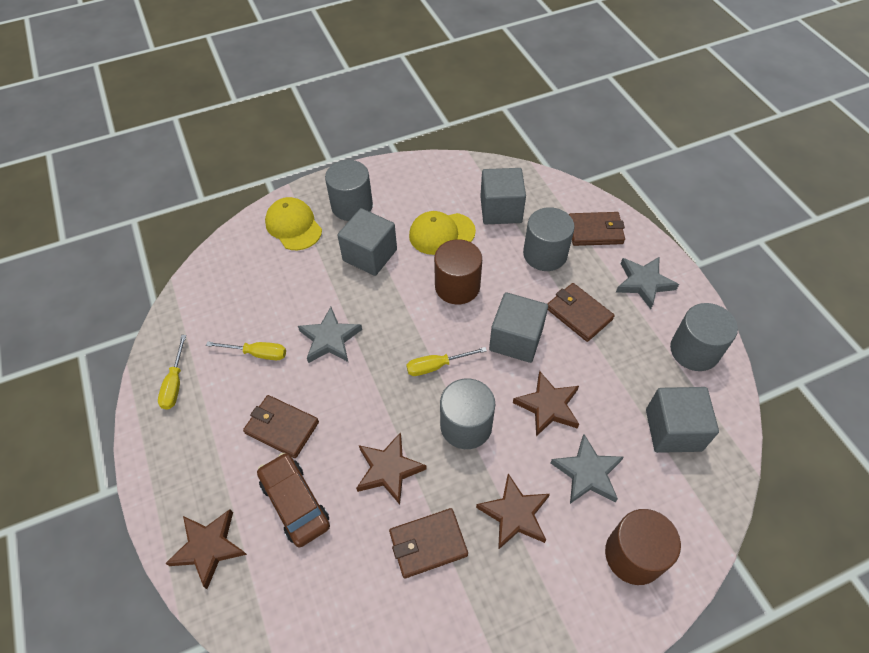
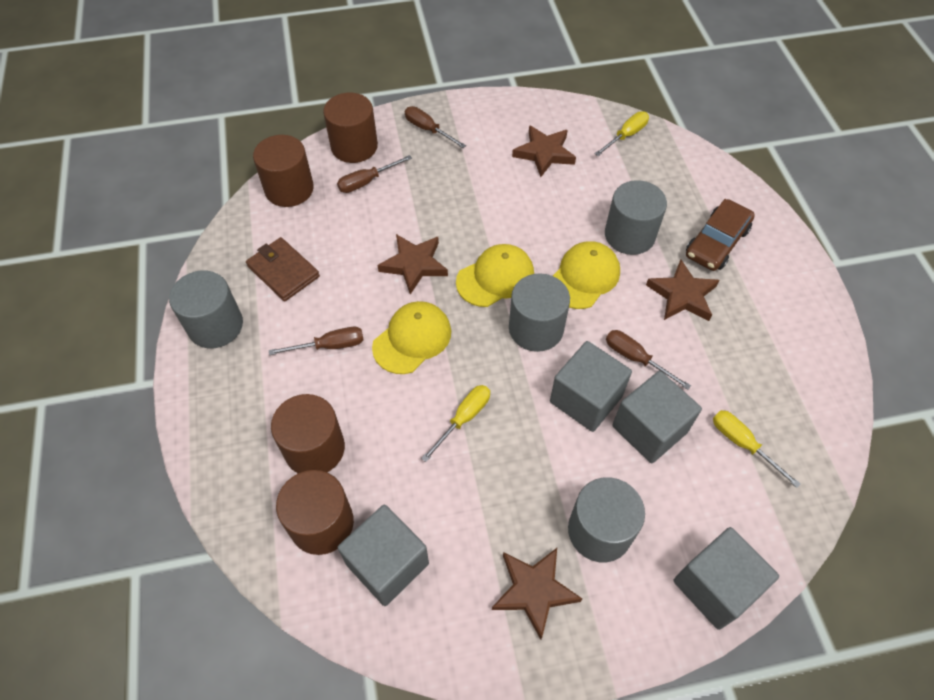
brown cylinder: [434,239,482,305] [605,509,681,585] = 2 -> [253,135,314,207] [271,394,345,473] [276,470,354,555] [323,93,378,163] = 4
brown screwdriver: none = 0 -> [269,327,364,355] [337,155,412,193] [405,106,466,148] [606,330,691,390] = 4
brown wallet: [243,395,319,458] [389,508,468,579] [547,283,615,342] [569,212,625,246] = 4 -> [246,237,320,301] = 1
grey star: [298,307,362,363] [551,434,624,504] [616,257,679,309] = 3 -> none = 0
yellow cap: [265,197,322,250] [409,211,476,255] = 2 -> [372,301,451,374] [456,244,534,307] [553,241,620,309] = 3

